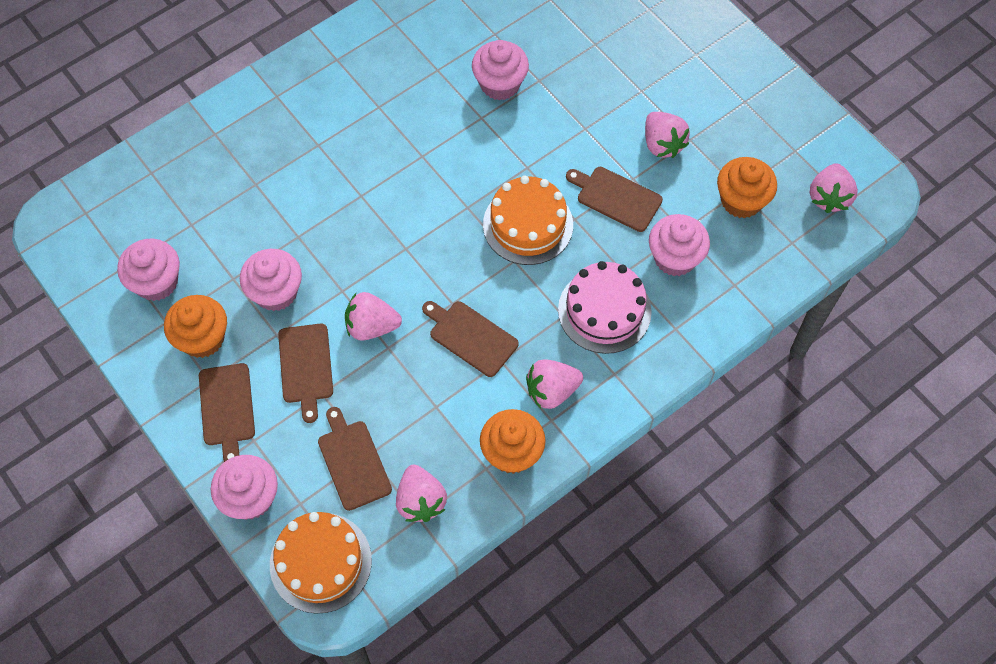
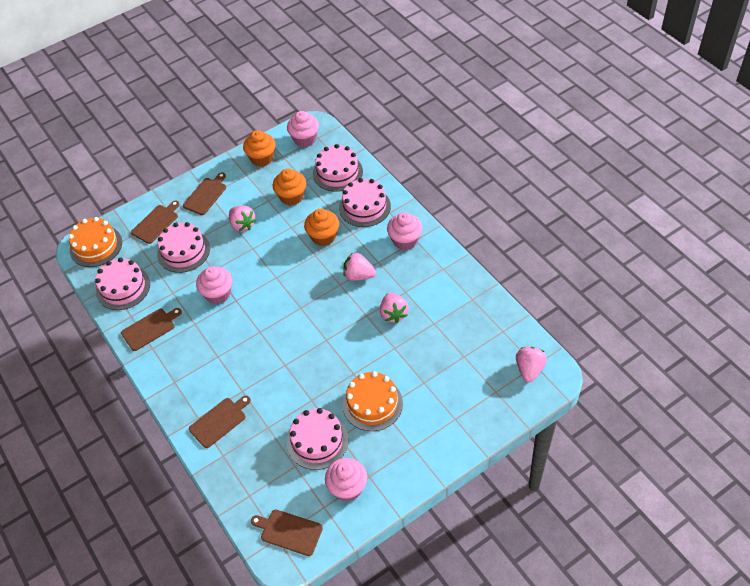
pink cake: [558,261,652,354] = 1 -> [95,258,150,310] [157,222,210,273] [287,408,348,470] [313,144,363,192] [339,178,391,227] = 5
pink cupcake: [117,239,180,301] [211,455,278,520] [240,249,302,311] [472,40,529,101] [649,214,710,276] = 5 -> [196,266,232,304] [287,111,319,147] [325,458,367,501] [387,212,422,250] = 4
pink strawberry: [345,292,402,341] [396,465,447,522] [526,360,583,409] [645,112,690,158] [809,163,858,213] = 5 -> [229,205,256,232] [343,253,376,281] [380,293,409,323] [516,347,547,382] = 4

